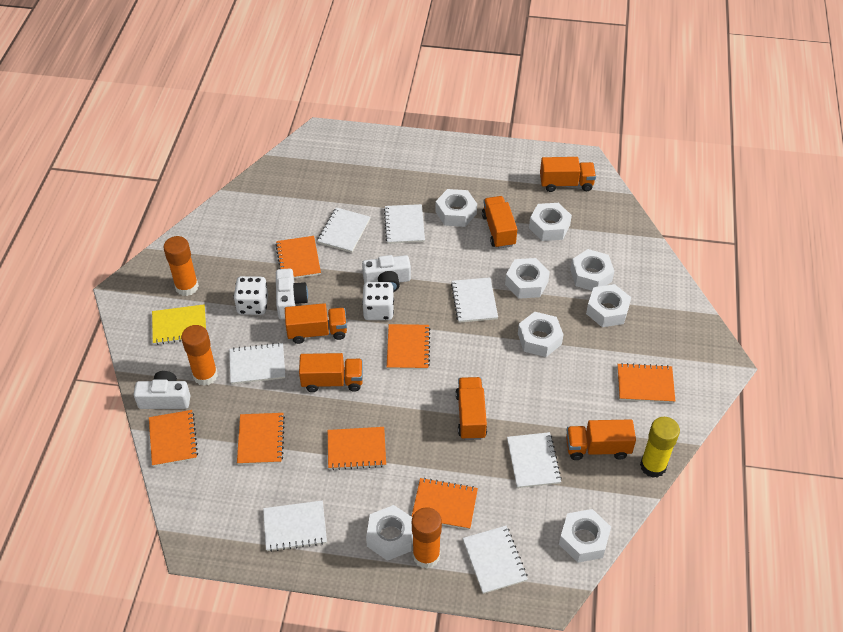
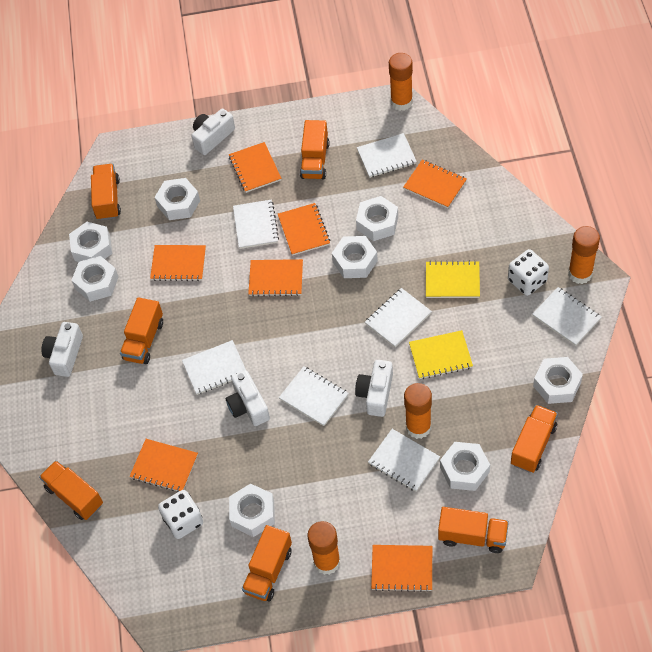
orange glue stick: [163,236,199,296] [181,325,218,386] [412,507,442,569] = 3 -> [308,521,340,575] [389,53,413,111] [404,383,432,439] [568,226,600,284] = 4
orange truck: [285,303,347,344] [299,353,363,392] [456,377,487,440] [482,196,517,249] [540,157,596,192] [566,419,636,460] = 6 -> [39,460,103,520] [91,164,121,220] [120,297,163,364] [242,525,292,601] [300,120,330,180] [438,507,509,553] [511,405,558,473] = 7
white camera: [134,371,191,409] [276,268,308,320] [362,255,411,292] = 3 -> [42,322,83,377] [191,108,235,155] [226,370,270,426] [355,360,393,417] = 4
yellow glue stick: [640,417,680,478] = 1 -> none = 0
yellow notebook: [152,304,206,345] = 1 -> [409,330,473,379] [426,261,480,298] = 2

